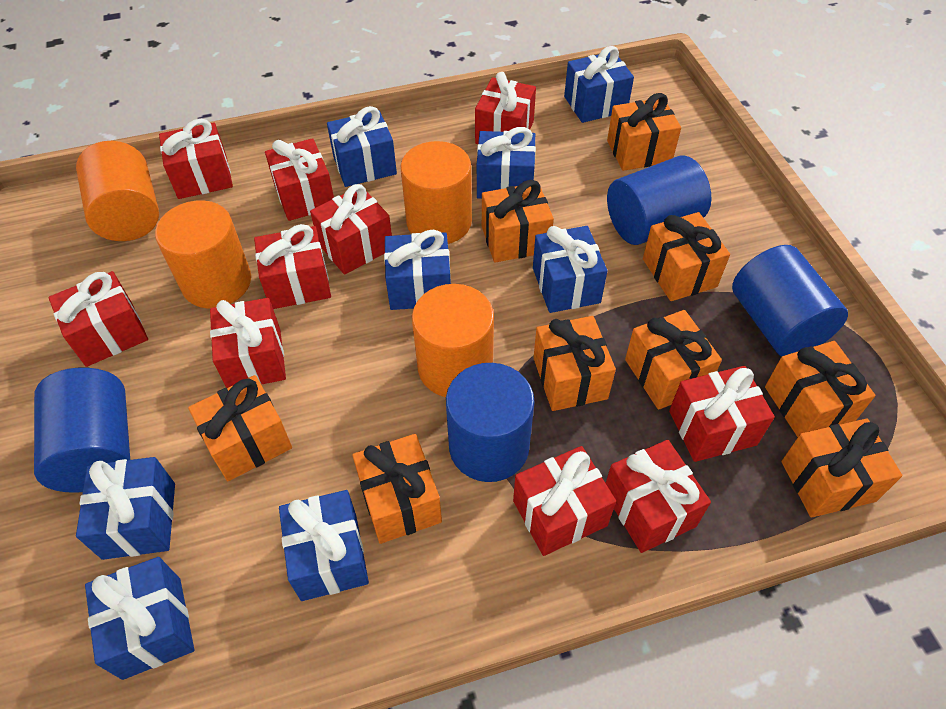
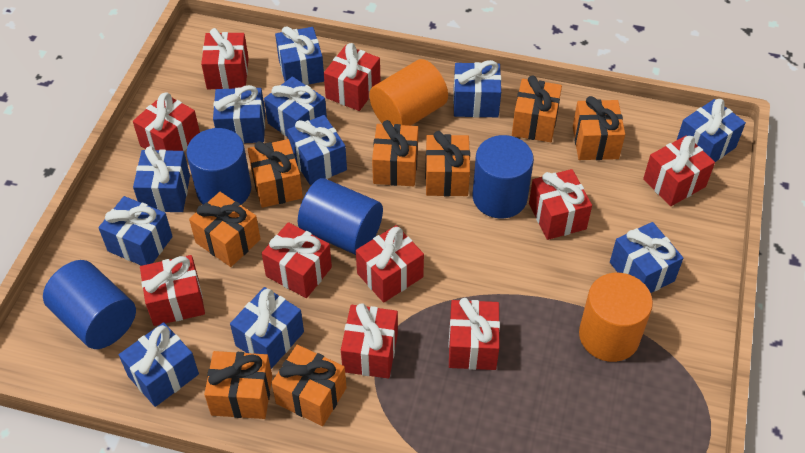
blue gift: [76,457,175,560] [85,557,194,680] [279,490,369,601] [327,106,397,187] [384,229,451,310] [477,127,536,199] [533,226,607,313] [564,46,634,123] = 8 -> [98,196,173,266] [119,322,199,407] [133,146,190,212] [213,85,265,143] [230,287,304,369] [264,77,327,137] [275,26,324,85] [287,115,347,185] [453,60,501,118] [610,222,683,293] [677,99,746,162] = 11
orange cylinder: [76,141,159,241] [155,200,251,308] [401,141,472,244] [412,284,494,397] = 4 -> [369,59,448,126] [579,273,653,362] = 2
orange gift: [188,375,292,481] [352,434,442,544] [482,180,554,263] [533,316,616,411] [607,93,681,171] [625,310,722,410] [643,212,730,301] [765,341,875,437] [781,419,902,518] = 9 -> [189,192,260,267] [204,351,272,419] [248,139,303,208] [272,345,347,426] [372,120,418,186] [425,131,470,196] [512,75,562,142] [573,96,625,160] = 8

